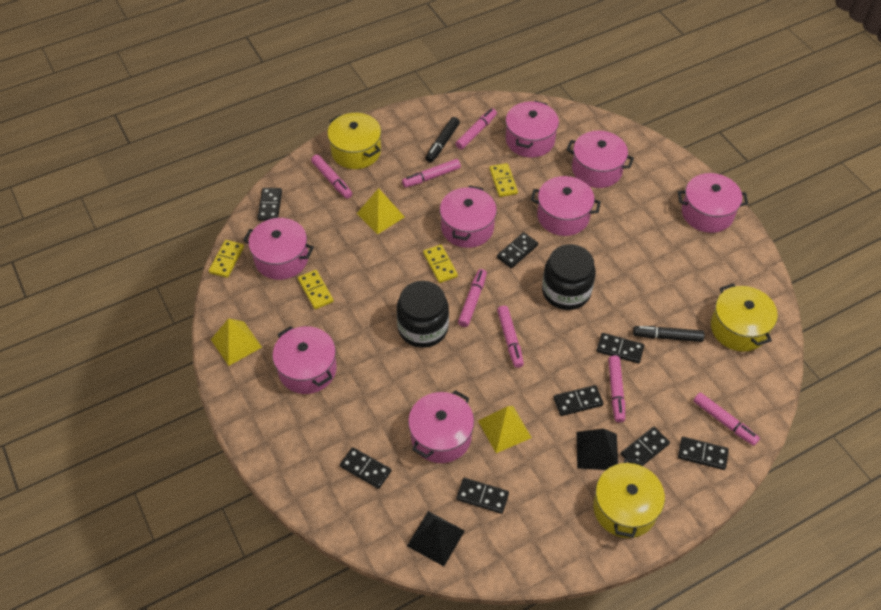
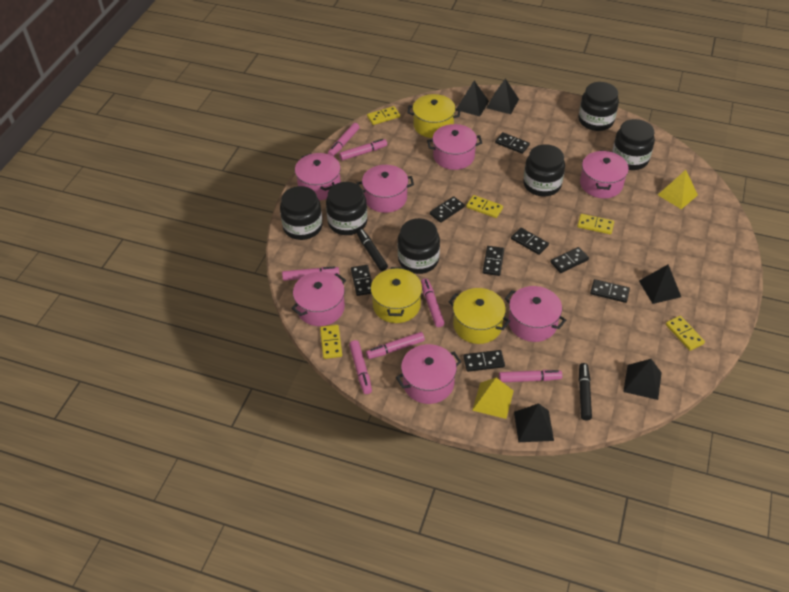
black jar: [397,281,449,348] [542,244,596,310] = 2 -> [280,186,323,240] [326,182,367,235] [398,218,440,274] [523,144,565,196] [578,82,619,131] [612,119,655,170] = 6
black pyramid: [407,511,465,566] [577,429,618,470] = 2 -> [457,81,489,116] [487,78,519,114] [514,403,554,442] [623,359,662,400] [639,264,681,304] = 5
pink pot: [243,218,314,280] [272,326,337,394] [408,390,474,463] [440,185,497,248] [506,101,559,158] [531,176,601,236] [566,131,634,188] [678,173,748,233] = 8 -> [291,271,346,326] [295,153,341,200] [357,165,414,213] [396,344,461,404] [427,124,482,170] [505,286,566,342] [580,150,629,198] = 7
yellow domino: [209,240,244,278] [298,270,334,309] [423,245,458,283] [489,163,518,197] = 4 -> [320,325,342,359] [367,106,400,125] [466,195,503,218] [577,214,614,234] [666,316,705,351] = 5
yellow pyramid: [211,318,262,366] [357,188,404,234] [478,406,532,453] = 3 -> [472,377,514,419] [658,170,698,209] = 2

